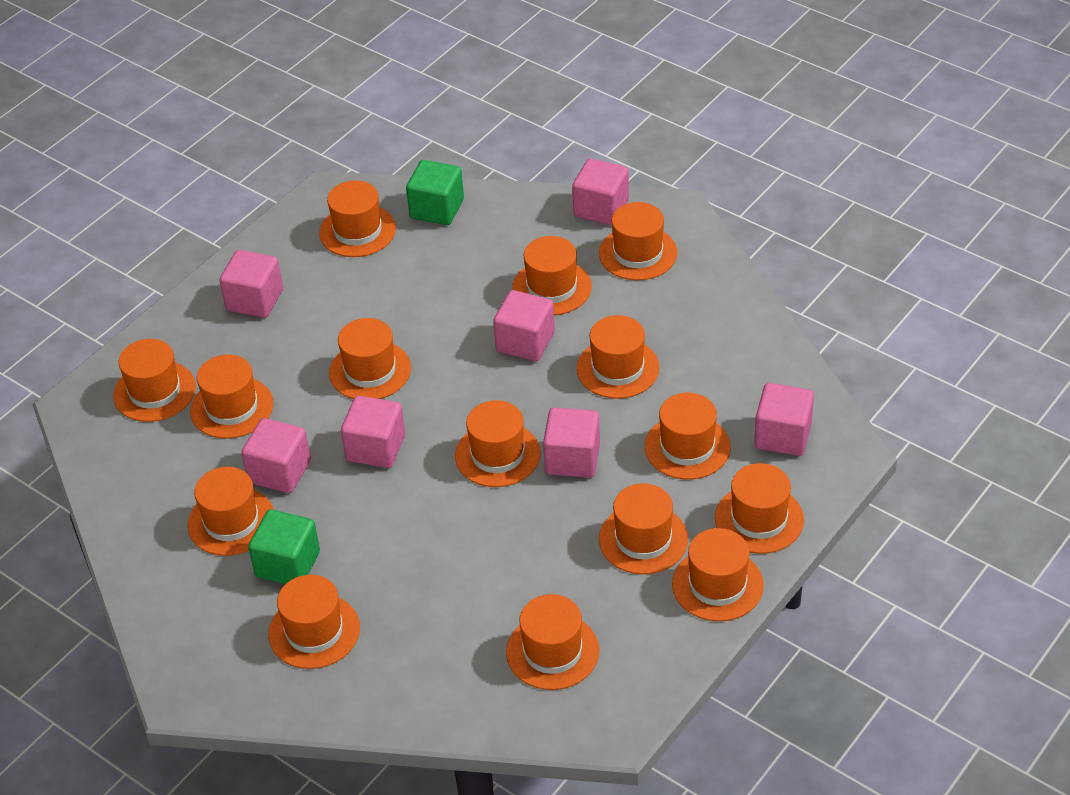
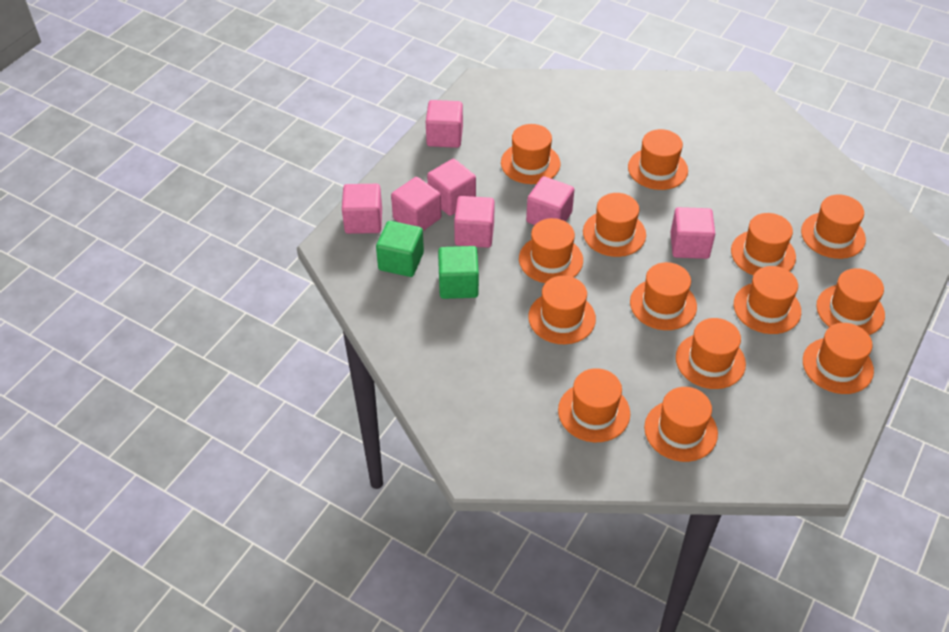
orange hat: [113,339,196,422] [188,467,274,556] [190,354,273,439] [268,575,360,669] [319,180,396,257] [329,318,411,399] [455,400,541,487] [506,594,599,690] [512,236,592,315] [577,315,660,399] [599,202,677,280] [599,483,688,574] [645,393,731,479] [672,528,764,621] [715,463,804,554] = 15 -> [501,124,561,184] [519,218,583,283] [528,276,596,344] [558,368,630,442] [583,193,646,257] [628,129,688,190] [630,262,697,330] [644,387,718,462] [676,318,746,389] [731,213,796,275] [734,266,801,334] [801,194,866,259] [803,323,874,394] [816,268,885,335] = 14

